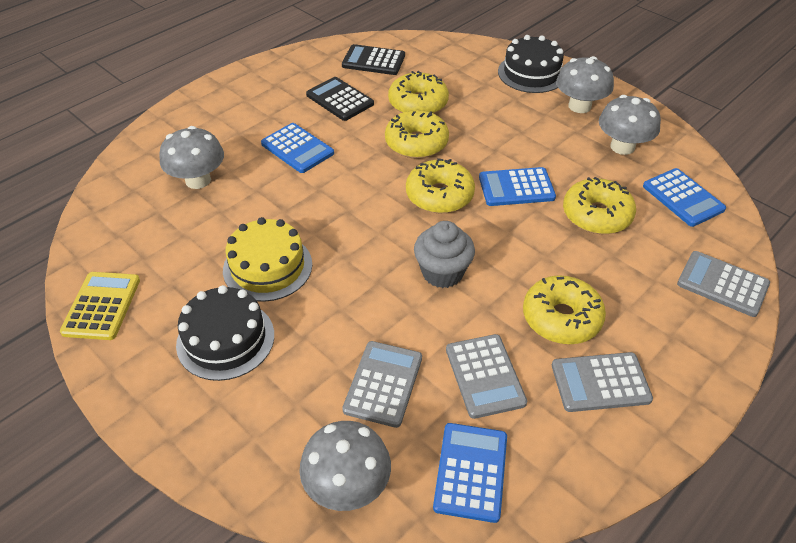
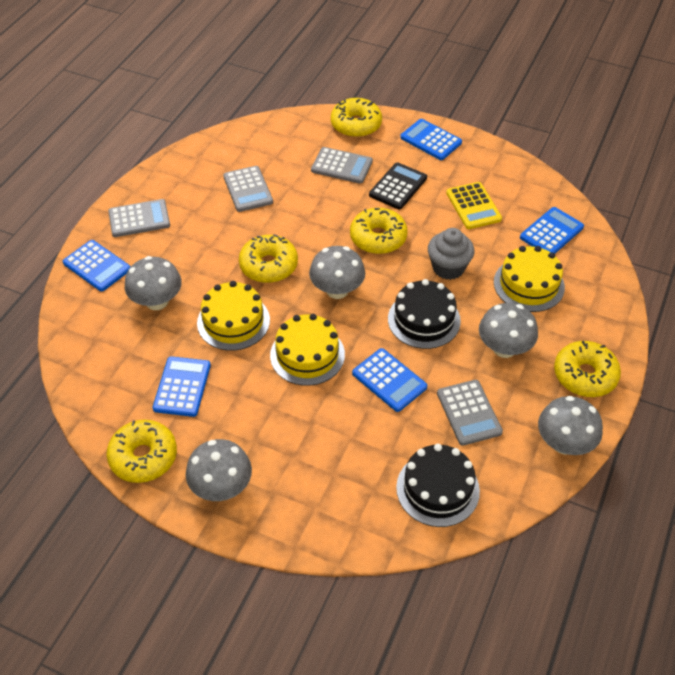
black calculator: [306,77,374,121] [342,44,405,75] = 2 -> [369,162,427,209] = 1
blue calculator: [261,123,334,173] [433,423,507,523] [479,167,556,206] [643,168,726,227] = 4 -> [63,240,130,291] [153,356,211,417] [352,348,427,412] [400,119,462,160] [520,207,584,254] = 5
grey mushroom: [159,126,224,189] [299,421,391,511] [556,56,614,113] [599,95,661,155] = 4 -> [125,256,182,310] [186,439,252,501] [309,246,365,299] [479,303,538,358] [538,396,603,455] = 5
yellow cake: [223,217,312,302] = 1 -> [197,281,270,351] [270,314,345,386] [494,246,565,312] = 3

